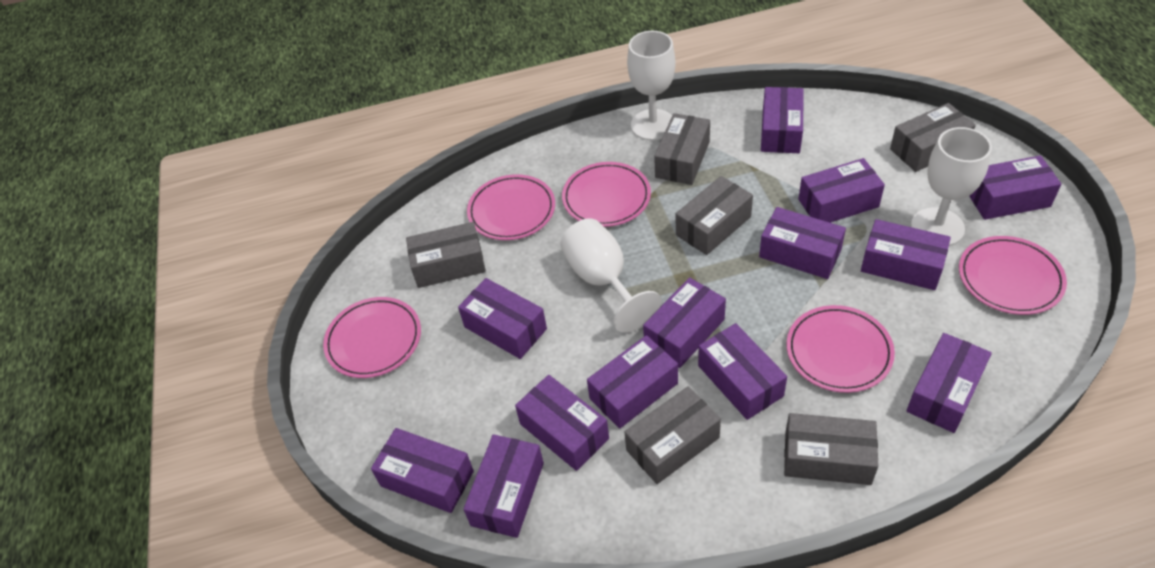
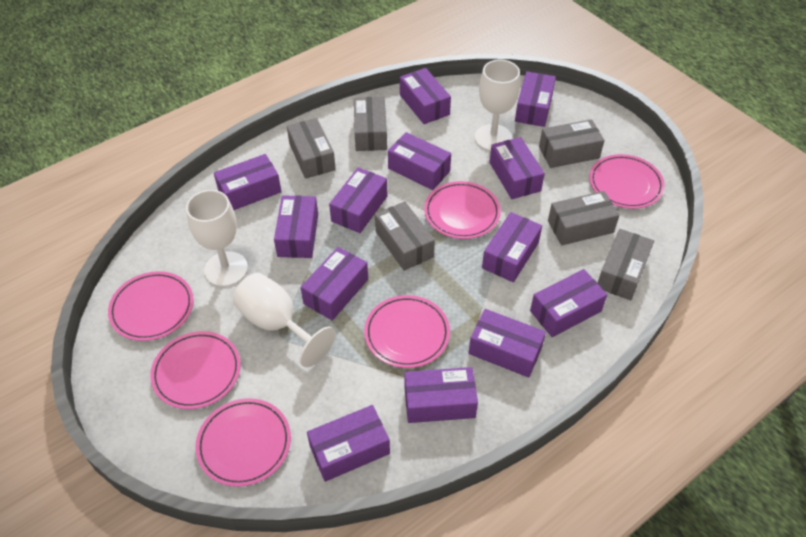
pink plate: [323,297,421,378] [467,174,555,240] [562,162,651,227] [786,305,895,393] [959,236,1067,315] = 5 -> [108,271,194,341] [150,331,241,409] [195,398,291,487] [364,295,450,368] [424,181,501,239] [589,154,665,209] = 6

